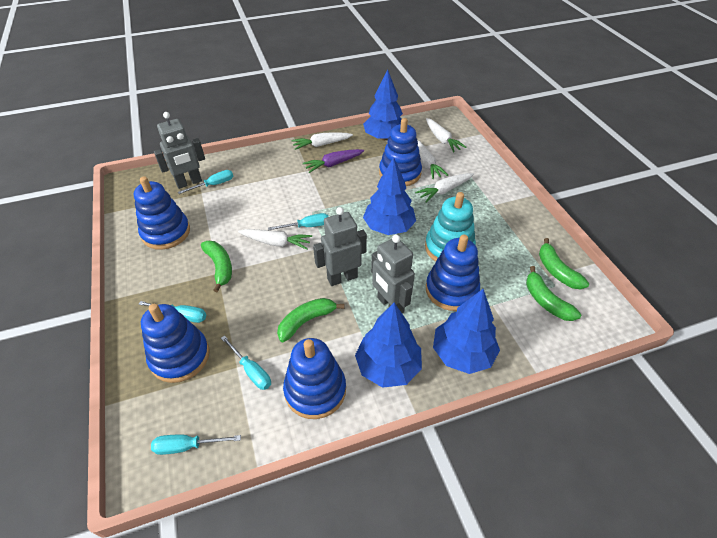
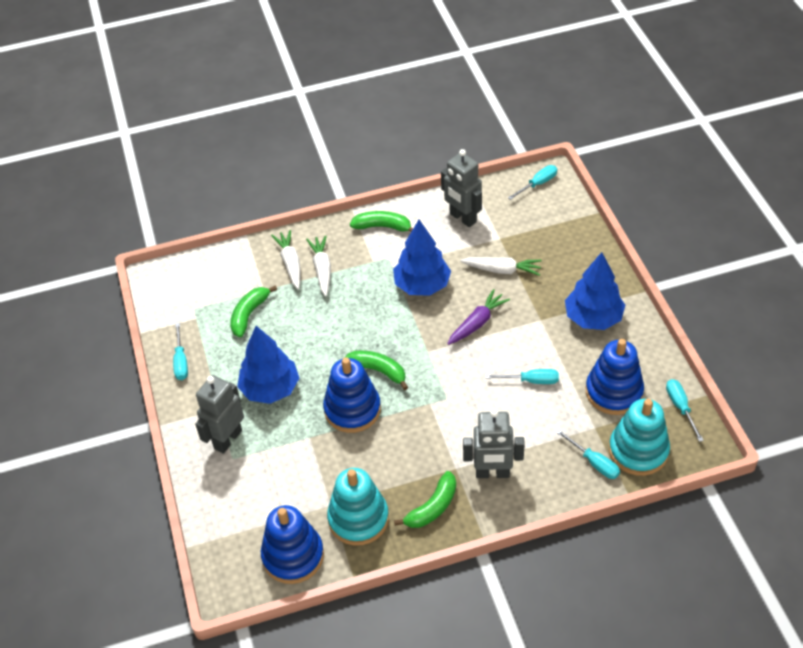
blue stacking toy: [134,176,190,250] [141,304,210,383] [283,338,346,419] [379,118,422,186] [426,234,480,311] = 5 -> [261,505,324,584] [323,357,381,433] [586,339,644,415] = 3
blue tree: [355,302,422,388] [363,69,403,140] [363,157,416,235] [433,289,500,374] = 4 -> [237,326,299,404] [393,220,451,296] [565,252,625,330] = 3
turquoise stacking toy: [425,192,476,262] = 1 -> [327,468,389,546] [609,399,670,476] = 2
white carrot: [238,229,312,250] [291,132,353,150] [415,173,474,202] [417,140,448,179] [426,118,467,152] = 5 -> [271,230,301,289] [306,236,331,297] [460,257,542,276] = 3

